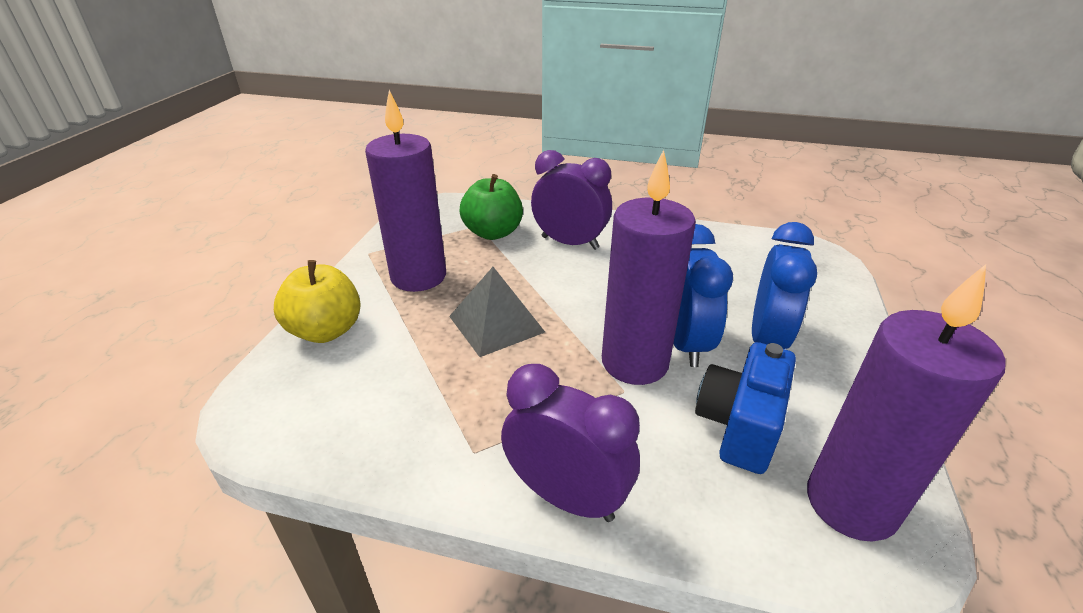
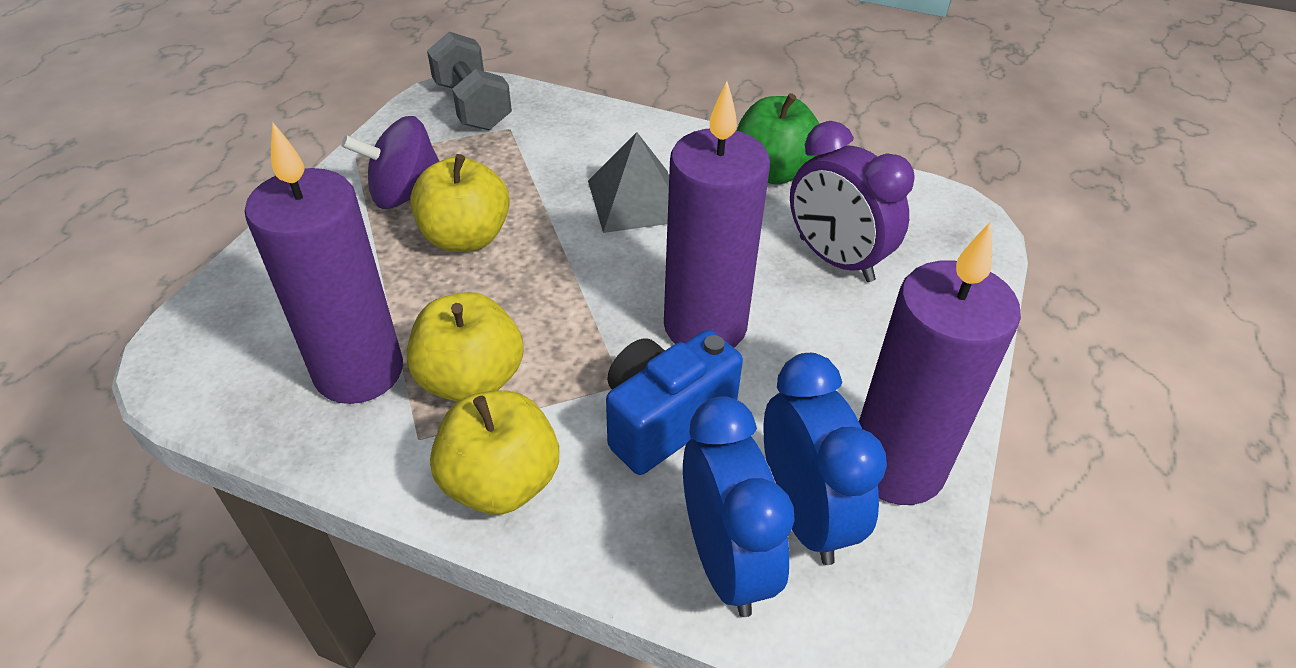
grey dumbbell: none = 0 -> [427,32,512,130] = 1
purple clock: [501,364,640,522] [531,150,612,250] = 2 -> [790,121,915,282] = 1
purple spinning top: none = 0 -> [342,116,439,209] = 1
yellow apple: [274,260,361,343] = 1 -> [407,292,524,402] [410,154,510,252] [430,390,559,514] = 3

